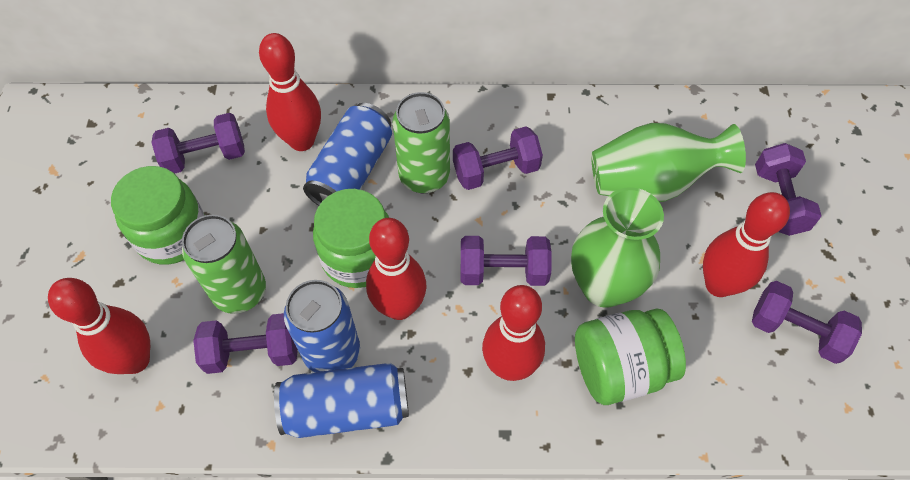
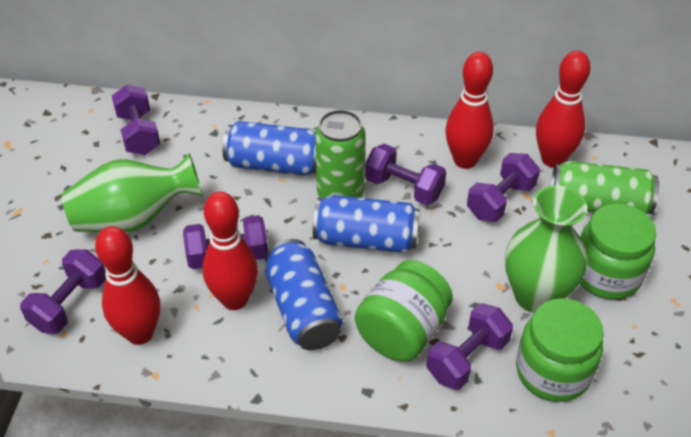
red bowling pin: [48,278,150,374] [259,33,321,151] [366,218,426,320] [482,285,545,381] [703,192,790,297] = 5 -> [95,226,160,345] [203,191,258,310] [445,52,494,169] [536,51,590,168] = 4

